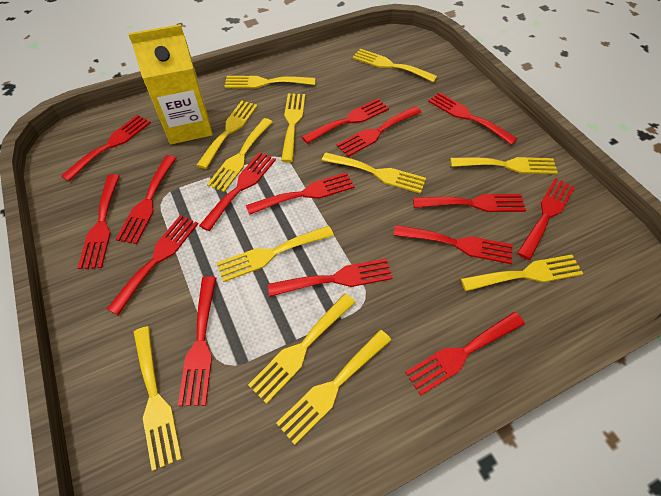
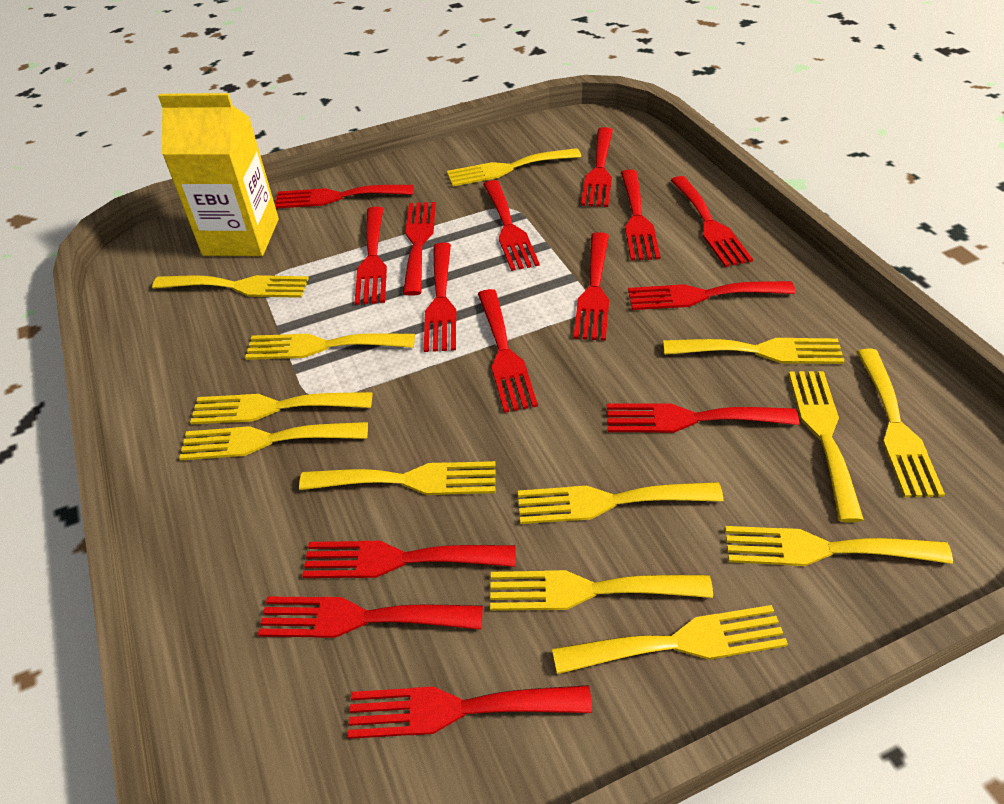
yellow fork: [134,326,182,471] [196,101,258,169] [207,118,273,192] [217,226,334,282] [224,76,315,88] [248,293,356,404] [276,330,391,445] [281,93,305,162] [322,152,426,194] [352,49,437,82] [450,157,558,174] [461,255,583,291] = 12 -> [152,275,309,298] [179,422,368,461] [190,392,372,424] [245,333,415,360] [299,461,496,495] [447,148,581,187] [490,570,713,611] [518,482,723,524] [552,605,788,674] [663,338,845,364] [725,526,953,566] [788,371,864,522] [857,349,945,497] = 13

